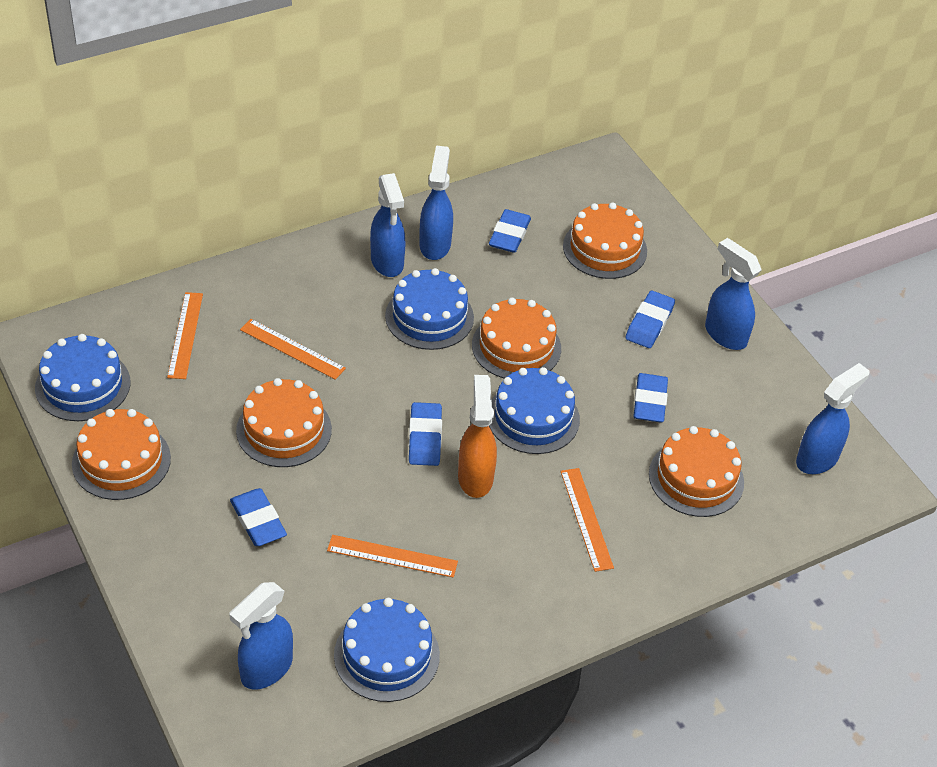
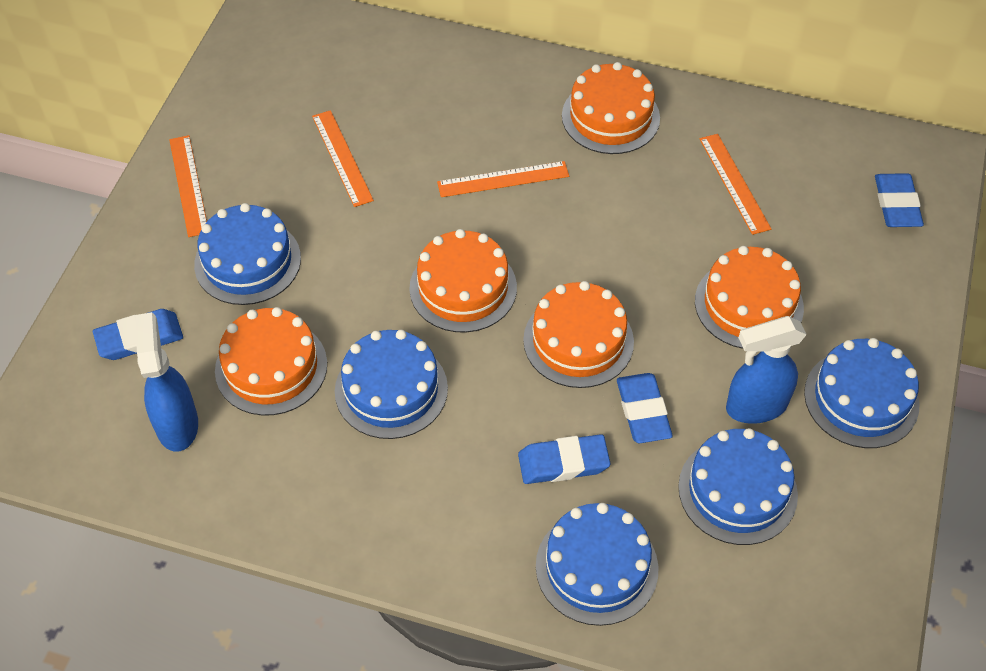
blue cake: [35,334,130,421] [334,598,440,702] [385,268,474,350] [489,367,580,454] = 4 -> [194,203,301,305] [335,330,448,439] [536,503,658,626] [678,428,798,545] [804,338,919,448] = 5
blue eraser: [230,488,287,546] [409,402,442,466] [489,209,531,253] [626,291,675,348] [633,373,668,423] = 5 -> [93,309,183,360] [518,434,610,484] [617,373,673,443] [875,173,924,227] = 4
blue spray bottle: [229,582,293,689] [370,173,406,277] [419,146,453,260] [705,238,761,350] [796,363,869,474] = 5 -> [135,312,198,452] [726,316,807,424] = 2
orange spray bottle: [458,375,497,498] = 1 -> none = 0

